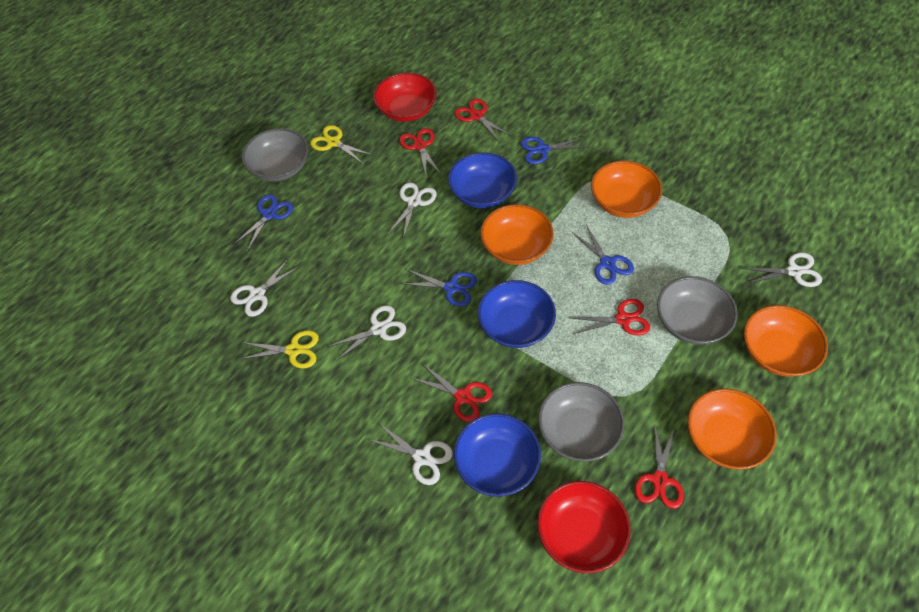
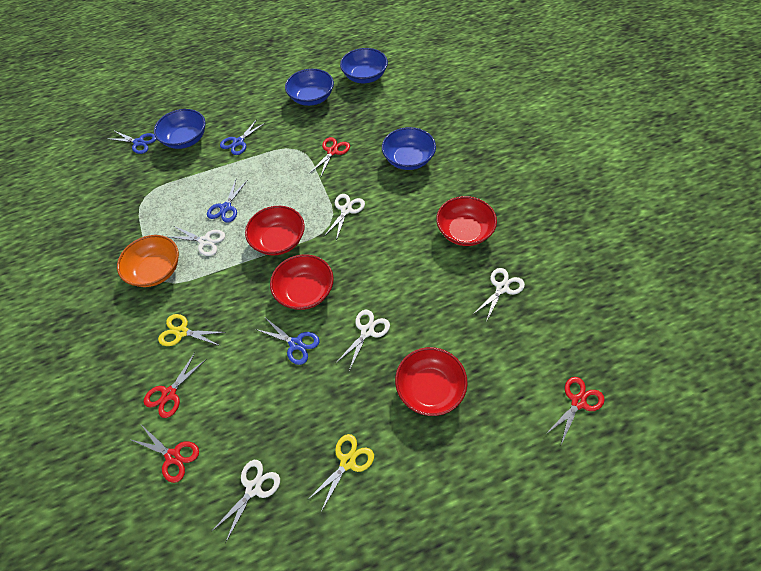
blue bowl: [448,152,517,208] [454,413,541,497] [478,280,556,348] = 3 -> [154,109,206,149] [285,69,334,106] [340,48,388,83] [382,127,436,170] = 4
grey bowl: [242,128,309,182] [538,382,624,462] [657,276,738,345] = 3 -> none = 0
orange bowl: [480,204,554,265] [591,161,662,218] [688,389,777,470] [744,305,828,377] = 4 -> [117,235,179,287] = 1
red bowl: [373,73,437,122] [537,481,631,573] = 2 -> [245,206,305,255] [270,254,334,310] [395,347,468,416] [436,196,497,246] = 4
red scissors: [399,128,442,179] [412,364,492,422] [454,98,511,143] [572,299,650,336] [634,423,684,509] = 5 -> [132,426,199,483] [144,353,205,418] [309,137,350,178] [546,377,605,445] = 4

